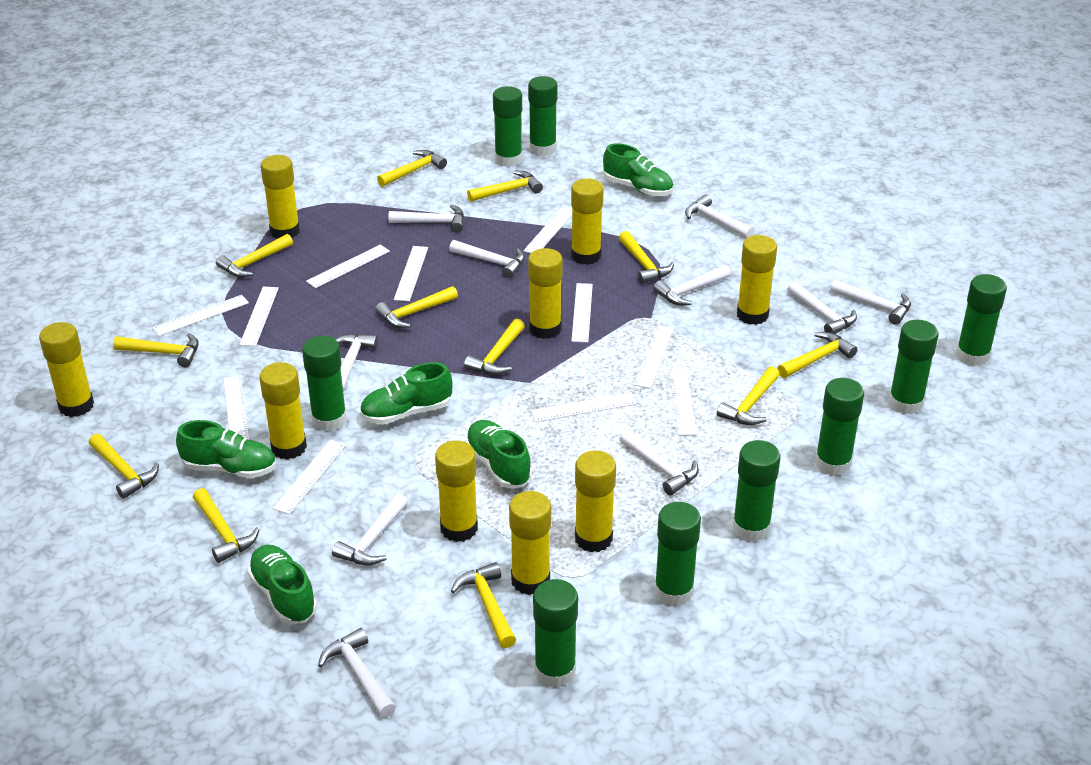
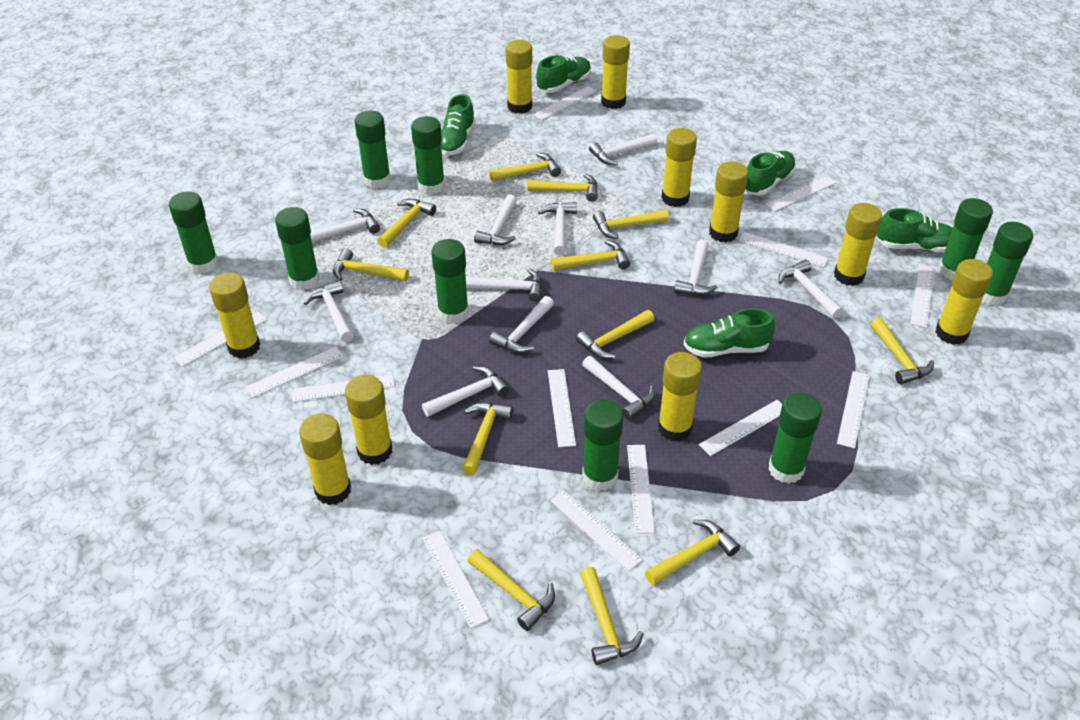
white hammer: [318,628,396,718] [332,493,408,565] [335,334,378,392] [388,204,464,232] [449,240,525,278] [620,430,699,495] [653,265,731,305] [685,194,754,238] [787,281,857,334] [830,280,911,324] = 10 -> [304,280,354,342] [310,209,380,242] [422,366,509,417] [466,269,542,302] [474,194,517,245] [489,296,554,353] [538,202,577,255] [582,356,655,420] [589,134,657,165] [674,240,718,295] [779,259,843,318] = 11
white ruler: [152,295,249,336] [223,376,249,440] [239,287,279,346] [273,440,346,514] [306,245,390,288] [394,246,428,301] [523,206,572,253] [531,393,637,422] [571,283,593,343] [634,325,674,388] [669,367,697,435] = 11 -> [174,312,267,367] [246,347,344,398] [292,374,395,402] [422,531,489,628] [533,86,597,120] [548,369,576,447] [550,490,642,571] [627,445,655,534] [699,400,782,456] [739,232,829,267] [765,175,837,211] [837,371,870,448] [910,264,935,328] = 13
yellow glue stick: [39,322,94,417] [259,362,307,460] [260,155,300,239] [435,440,478,542] [509,491,551,595] [528,248,563,339] [571,178,604,265] [575,450,616,552] [737,235,777,325] = 9 -> [209,272,260,359] [299,414,351,505] [345,375,392,465] [505,40,532,114] [601,35,630,109] [658,352,702,441] [661,128,697,207] [709,161,748,242] [834,203,882,286] [935,259,993,345] = 10

